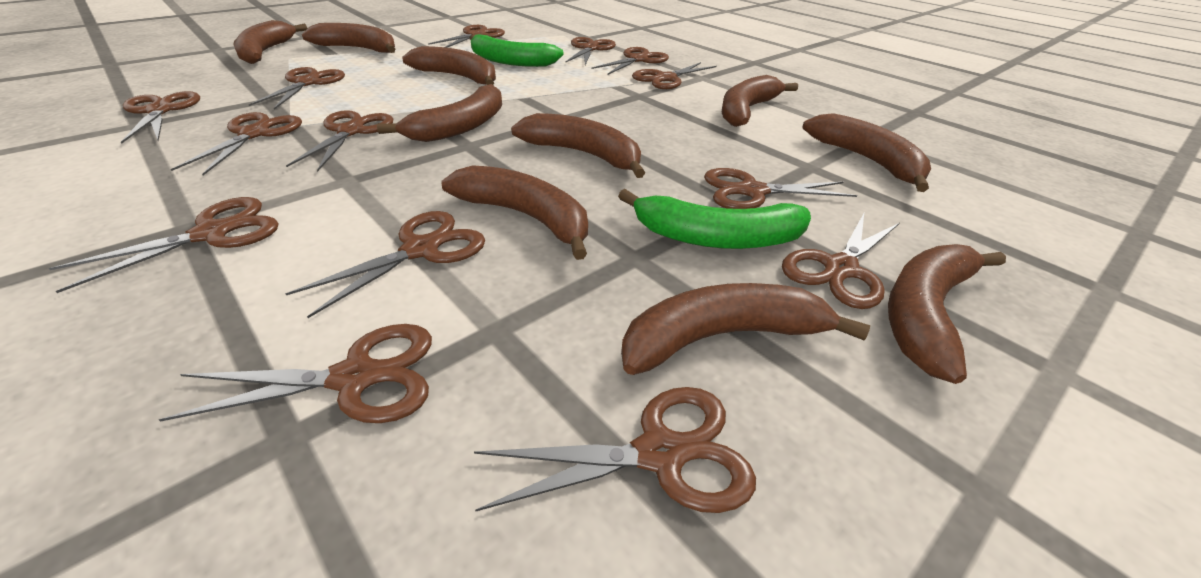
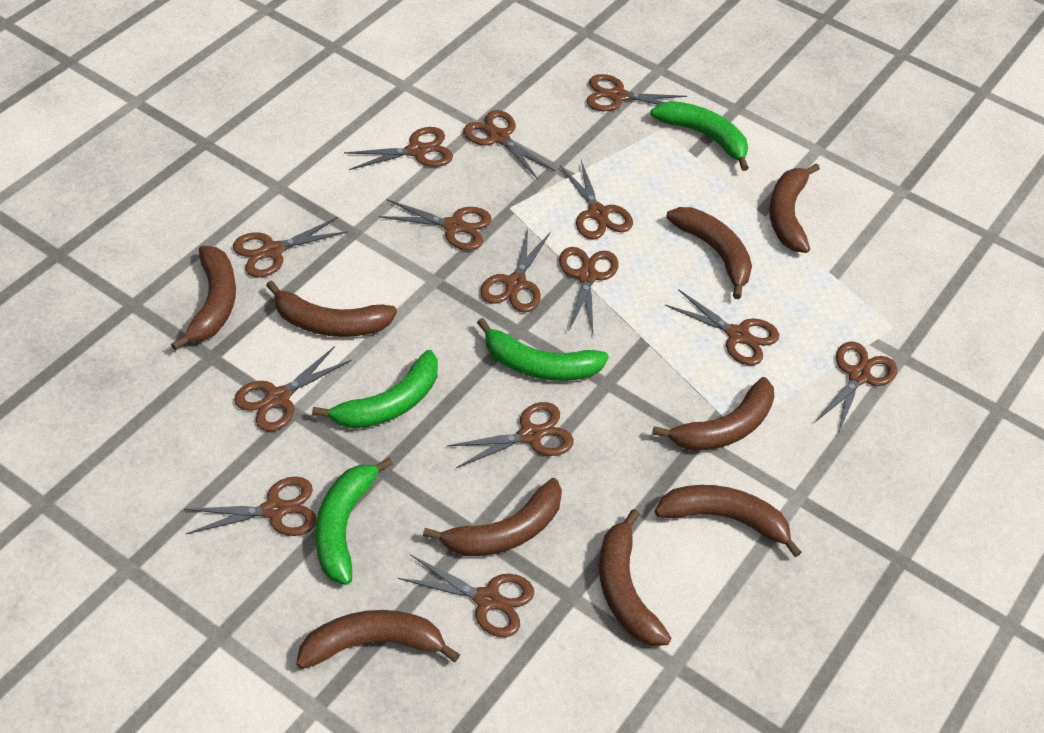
brown banana: [233,20,307,64] [302,23,395,53] [377,84,502,142] [402,46,496,85] [441,165,588,260] [511,113,645,178] [621,283,870,375] [722,75,798,127] [802,113,931,192] [888,244,1006,384] = 10 -> [171,246,236,351] [266,280,397,337] [296,610,460,669] [423,478,562,556] [599,509,671,646] [652,377,774,451] [655,485,802,557] [666,207,752,299] [769,163,820,253] = 9
green banana: [470,34,564,67] [618,189,811,249] = 2 -> [312,350,438,429] [316,458,393,585] [477,318,609,381] [650,101,749,171] = 4

